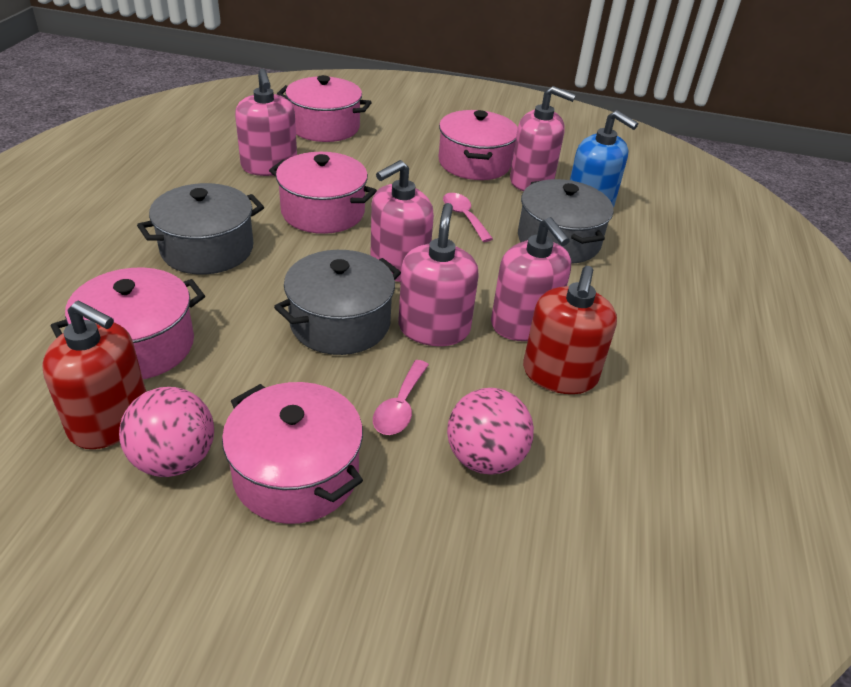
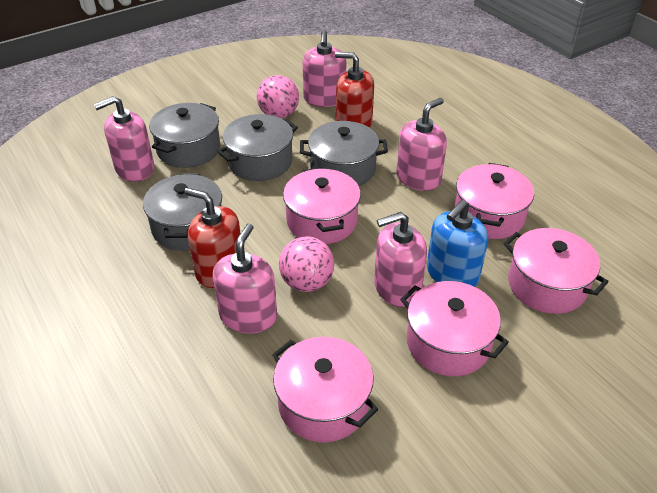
grey pot: [137,183,264,275] [274,250,401,355] [518,179,613,264] = 3 -> [143,173,222,251] [149,103,220,168] [217,114,298,181] [300,121,388,186] = 4
pink spoon: [373,360,429,435] [443,193,493,242] = 2 -> none = 0

